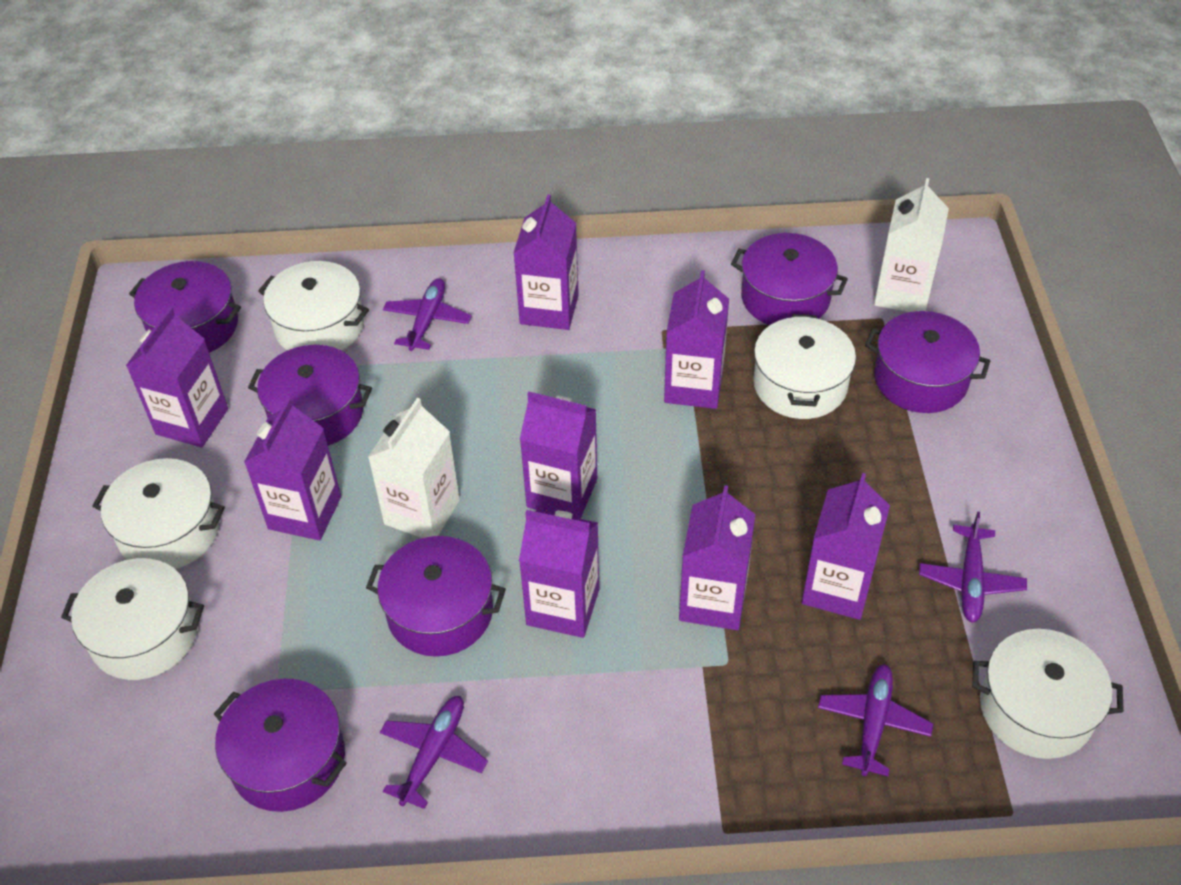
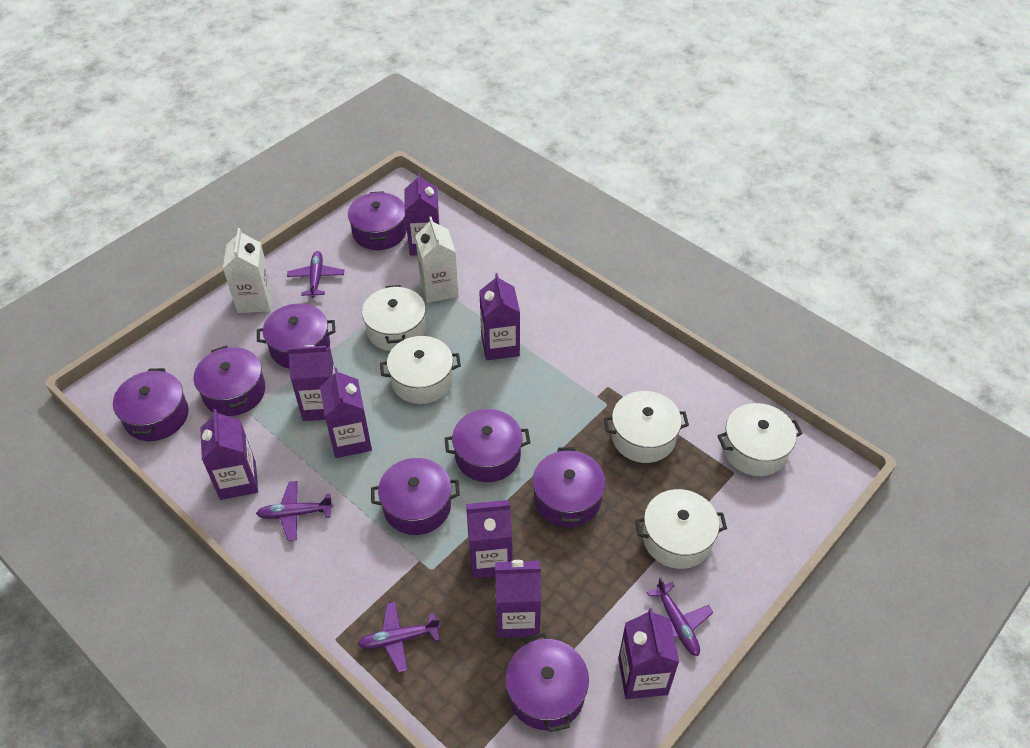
purple pot: [129,261,241,353] [214,679,347,812] [248,345,372,446] [366,536,506,657] [731,233,848,325] [865,311,990,413] = 6 -> [113,368,189,441] [194,345,265,416] [257,303,335,369] [348,191,407,250] [371,458,460,535] [445,409,530,482] [505,633,589,732] [533,447,605,527] = 8

